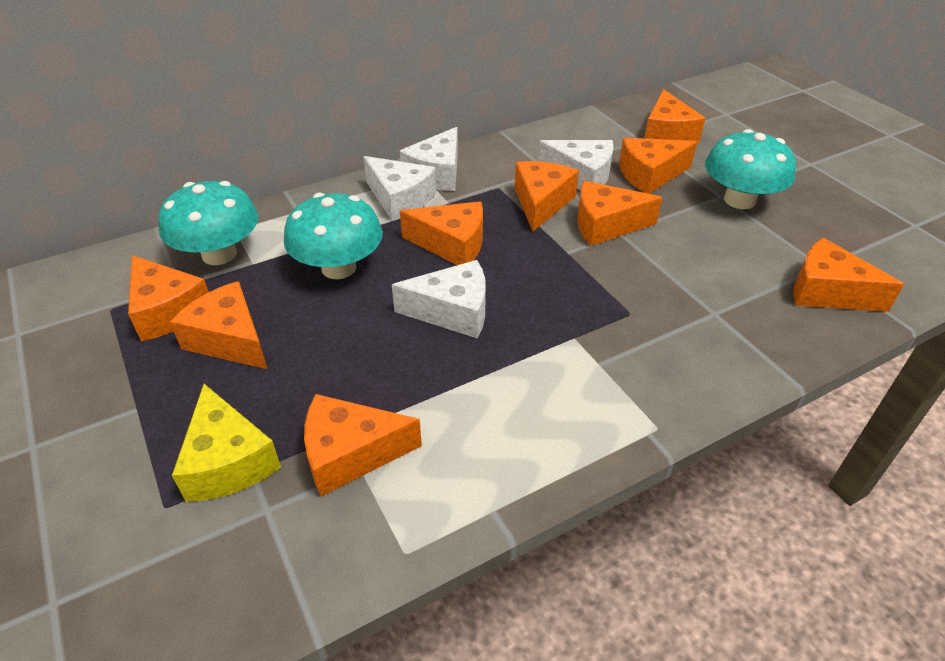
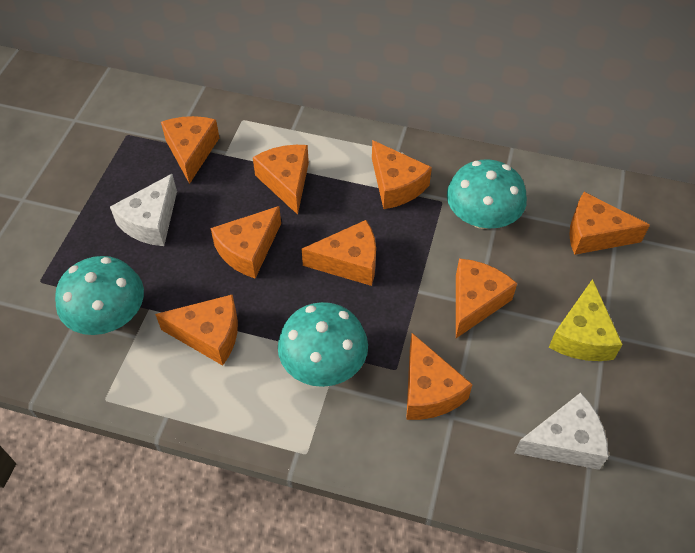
white cheese: [363,156,436,221] [392,260,486,339] [400,127,458,191] [538,140,614,190] = 4 -> [110,174,177,246] [514,392,608,470] = 2

